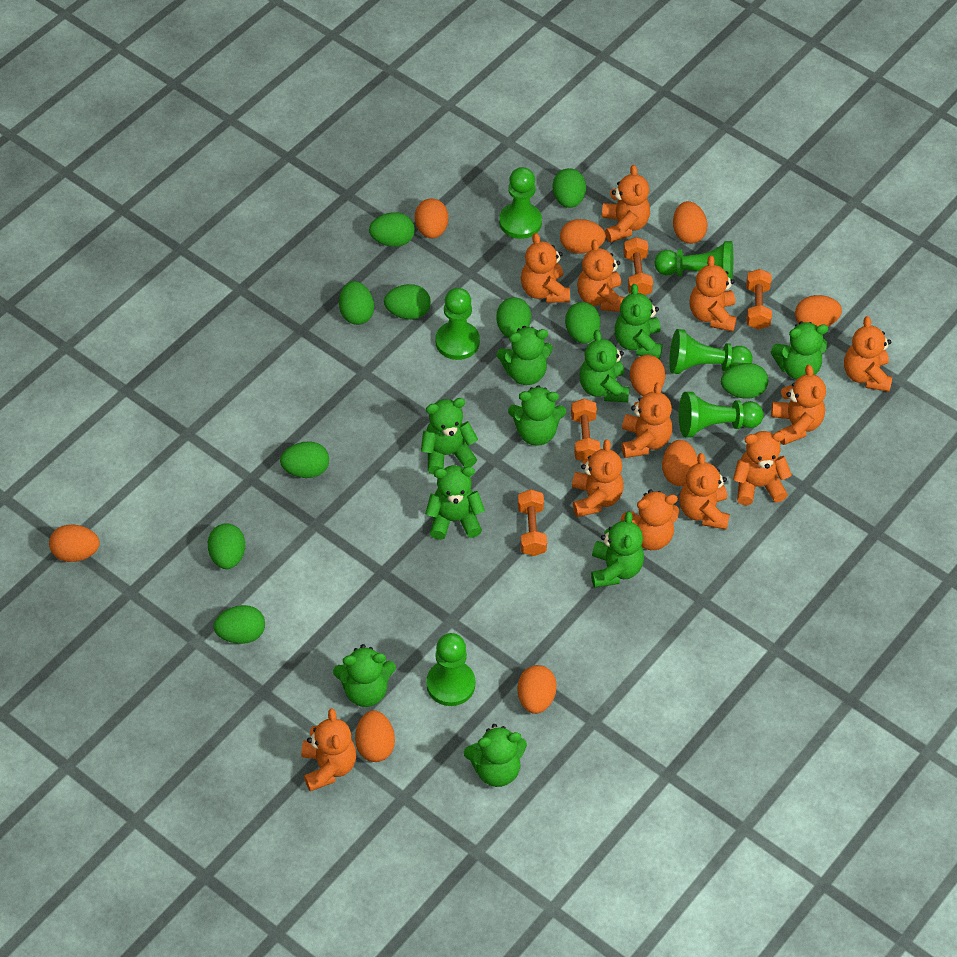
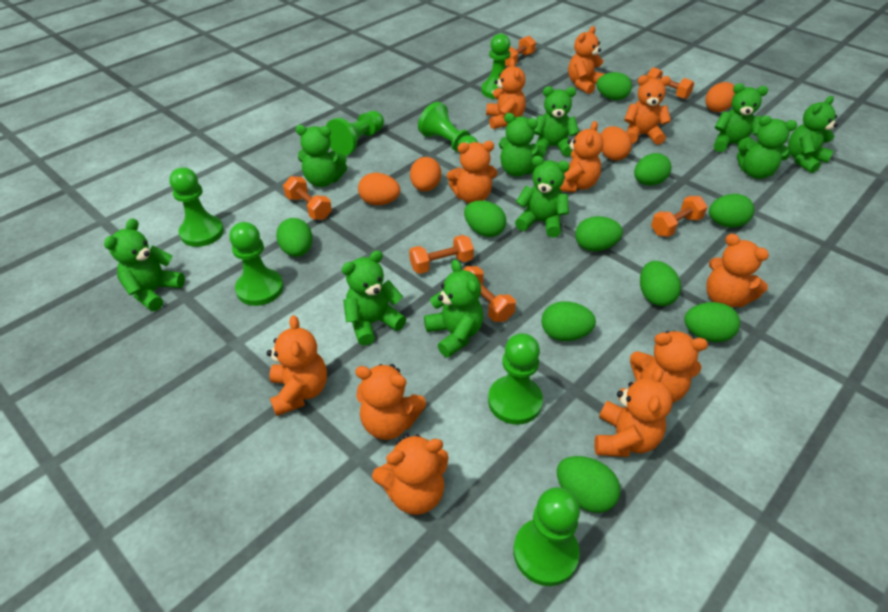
green pawn: [426,633,475,706] [435,288,480,360] [499,167,542,239] [654,241,733,279] [669,329,753,374] [679,392,764,437] = 6 -> [169,167,224,247] [229,222,283,306] [326,111,384,156] [418,102,478,154] [481,33,510,99] [488,333,543,425] [513,487,580,586] = 7
orange dumbbell: [518,489,547,556] [571,399,600,461] [623,237,653,295] [746,269,772,330] = 4 -> [283,176,332,220] [409,235,474,274] [463,266,516,322] [505,36,536,67] [647,67,694,99] [651,196,707,237] = 6
orange egg: [49,525,100,562] [355,710,395,762] [415,199,449,239] [517,665,557,714] [560,219,606,253] [630,355,665,396] [662,440,698,486] [673,201,707,244] [795,295,842,327] = 9 -> [358,173,400,205] [410,157,441,191] [601,126,632,161] [705,82,735,112] = 4
orange teddy bear: [301,708,356,791] [521,233,570,303] [572,439,624,517] [577,239,625,312] [602,165,650,242] [621,382,672,458] [621,489,679,550] [679,453,730,530] [690,255,737,332] [733,431,792,505] [771,365,826,445] [844,316,892,392] = 12 -> [267,315,327,416] [355,364,426,440] [372,433,449,515] [447,141,497,203] [486,59,526,129] [560,121,603,192] [568,26,604,94] [595,367,673,457] [624,75,671,145] [630,331,708,403] [706,234,769,308] = 11

